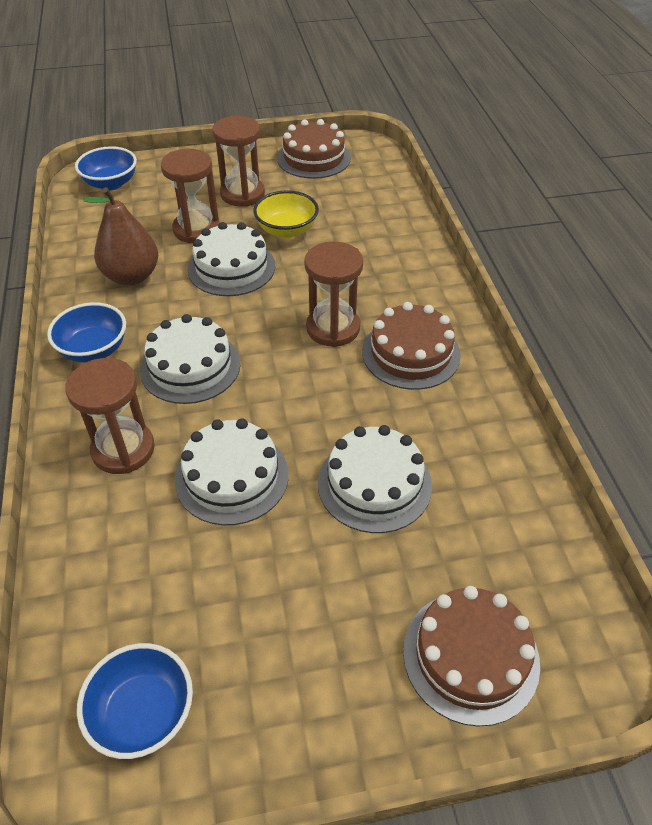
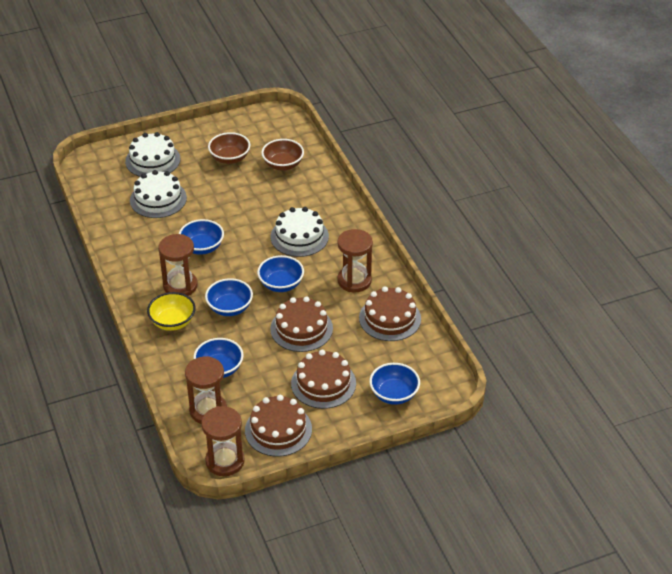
blue bowl: [47,302,126,362] [75,146,137,191] [77,643,193,759] = 3 -> [179,219,224,255] [193,338,244,378] [205,278,253,316] [257,255,304,292] [369,363,420,405] = 5
brown bowl: none = 0 -> [208,132,250,164] [261,139,304,171] = 2
brown cake: [277,119,351,179] [362,302,461,390] [403,586,540,727] = 3 -> [245,395,312,457] [270,296,333,352] [291,350,356,409] [359,286,421,341] = 4
brown pear: [83,187,158,286] = 1 -> none = 0
white cake: [140,314,240,404] [175,419,289,525] [188,222,276,296] [318,425,432,533] = 4 -> [125,132,180,177] [130,170,187,218] [271,207,329,257] = 3

